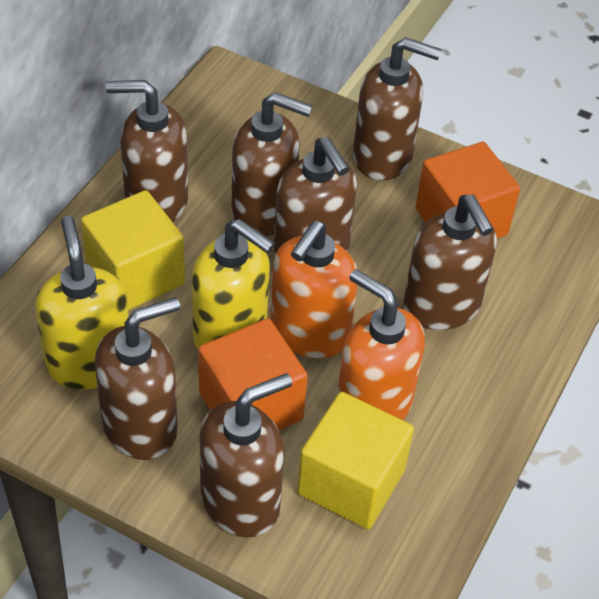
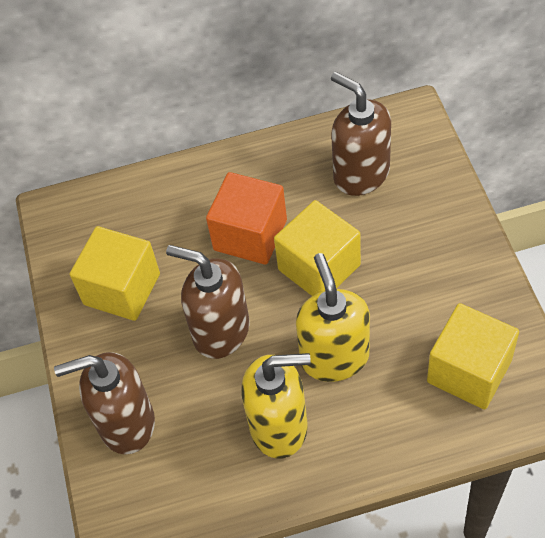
brown soap dispenser: [95,297,180,460] [106,80,188,222] [200,373,292,538] [231,92,313,237] [274,137,357,255] [353,37,442,181] [404,195,497,330] = 7 -> [54,352,155,454] [166,245,250,359] [331,72,391,196] = 3
orange cube: [198,318,308,430] [416,142,520,239] = 2 -> [206,172,287,265] = 1
orange soap dispenser: [270,220,357,359] [337,269,425,420] = 2 -> none = 0
yellow cube: [81,190,185,310] [297,392,414,529] = 2 -> [70,226,160,321] [274,200,361,296] [427,303,519,410] = 3

